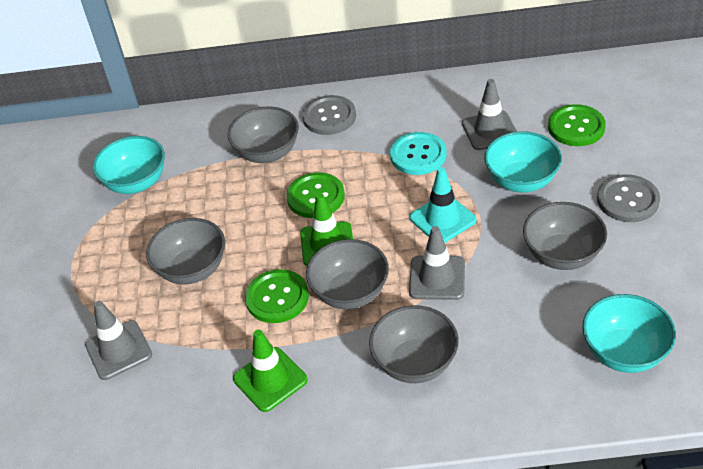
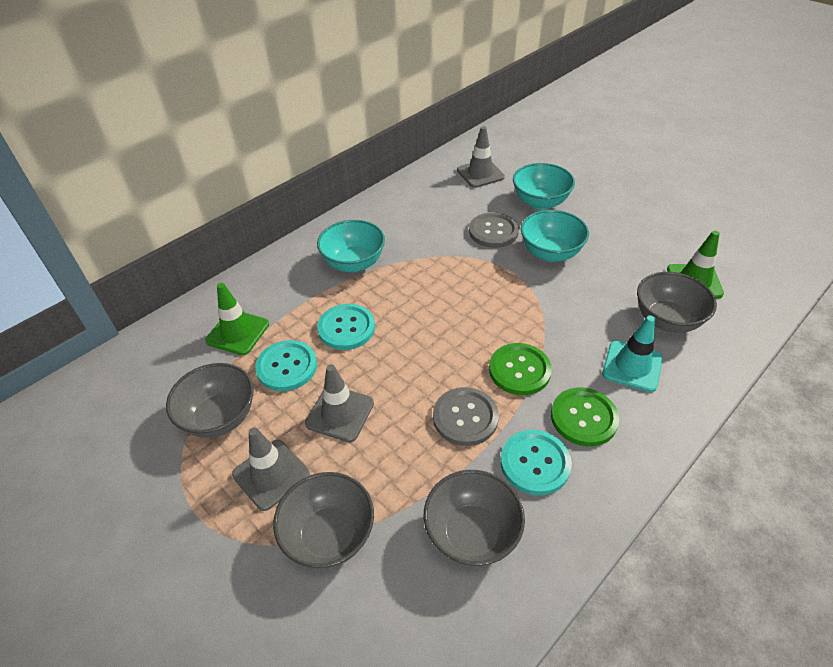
green button: [245,269,309,323] [286,172,345,218] [548,104,606,146] = 3 -> [489,343,552,395] [551,387,619,447] = 2
grey bowl: [146,218,225,285] [228,106,299,163] [306,239,389,309] [369,305,459,383] [523,202,607,270] = 5 -> [166,363,254,438] [273,472,374,569] [424,470,525,566] [637,272,717,333] = 4
turquoise button: [390,132,446,175] = 1 -> [255,340,317,391] [317,304,375,350] [500,430,572,495] = 3

